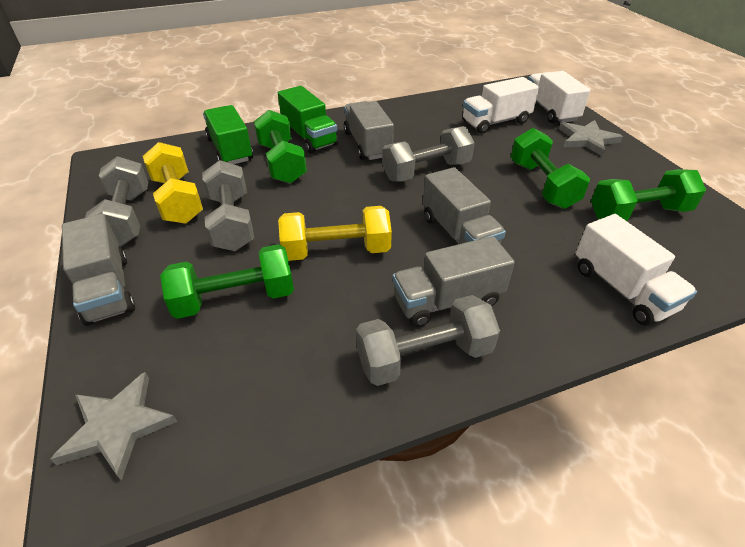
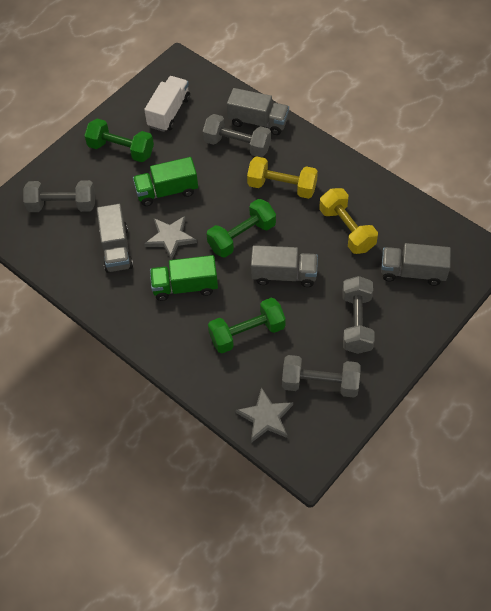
green dumbbell: [160,244,294,319] [254,110,307,184] [511,128,590,209] [591,169,706,221] = 4 -> [84,118,154,162] [207,199,276,258] [208,298,286,353] = 3
white truck: [463,77,539,134] [528,71,591,123] [576,214,697,326] = 3 -> [144,76,190,132] = 1

